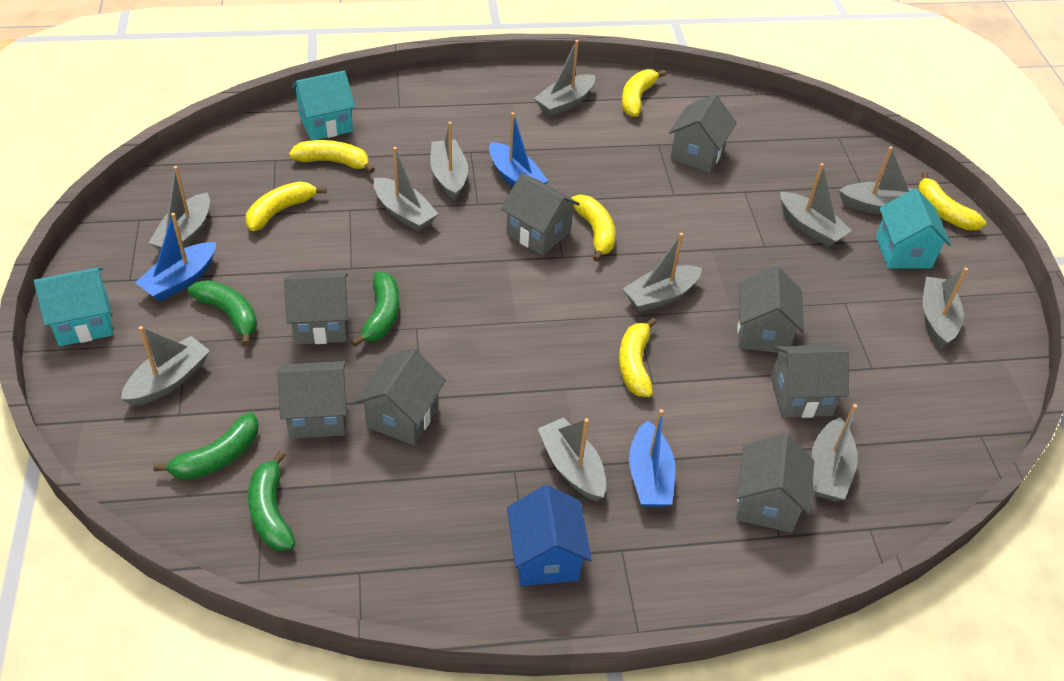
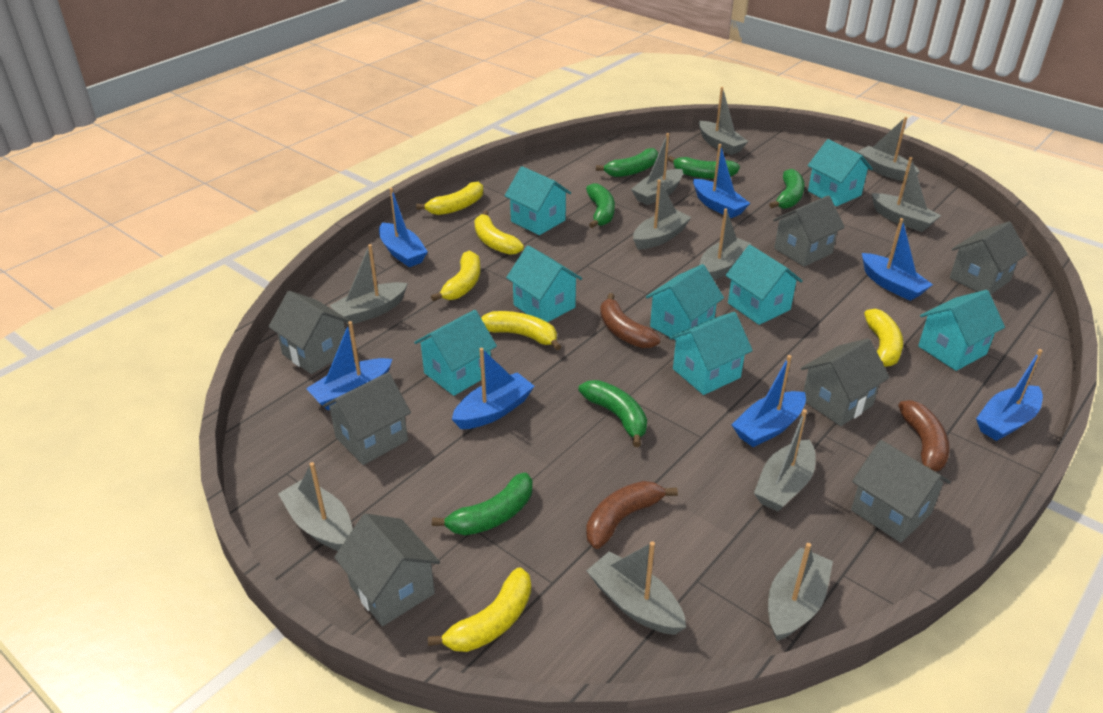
blue boat: [135,213,216,301] [489,112,548,186] [629,409,675,507] = 3 -> [306,321,392,410] [379,188,428,267] [452,348,534,429] [693,144,750,218] [732,355,806,447] [862,218,933,301] [976,349,1043,441] = 7
blue house: [507,485,592,586] = 1 -> none = 0
brown banana: none = 0 -> [586,481,678,549] [600,293,661,348] [898,400,950,471] = 3
green banana: [153,412,259,480] [188,280,257,346] [248,451,295,551] [351,272,399,347] = 4 -> [432,473,533,535] [578,380,647,447] [586,183,615,228] [596,148,658,177] [668,156,740,179] [769,169,805,209] = 6
grey house: [277,361,346,439] [284,273,348,344] [356,348,446,445] [501,173,580,256] [669,94,737,173] [736,433,814,533] [737,266,804,353] [770,345,849,418] = 8 -> [268,291,350,374] [323,372,411,465] [334,513,440,626] [773,195,845,267] [801,338,889,426] [851,440,951,543] [950,221,1028,295] = 7
turquoise house: [34,267,113,346] [291,70,355,141] [876,188,951,268] = 3 -> [414,310,497,396] [504,166,571,235] [506,245,582,322] [646,264,724,340] [669,312,753,395] [725,245,803,325] [808,139,873,206] [918,290,1005,371] = 8

